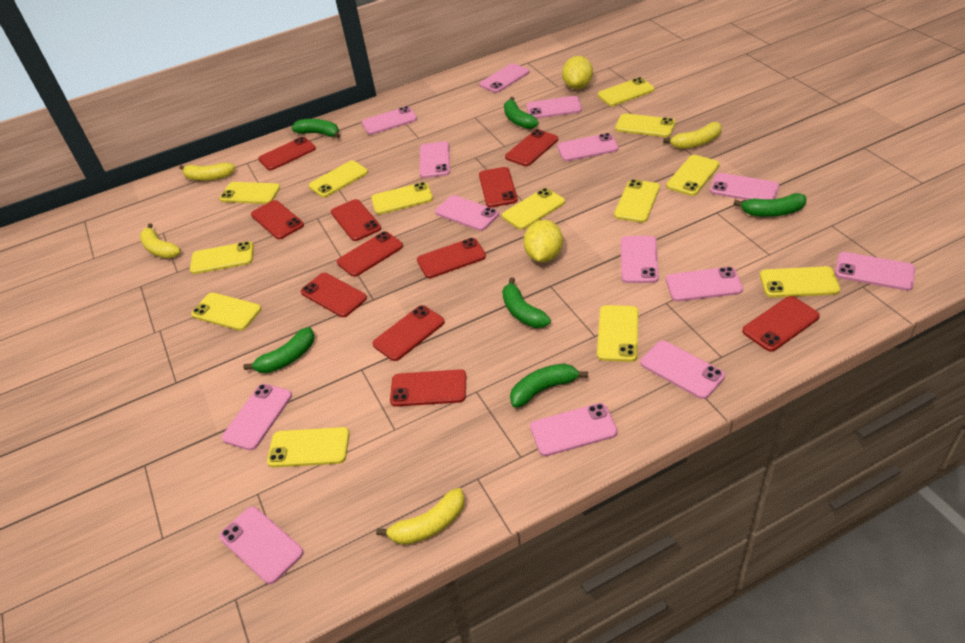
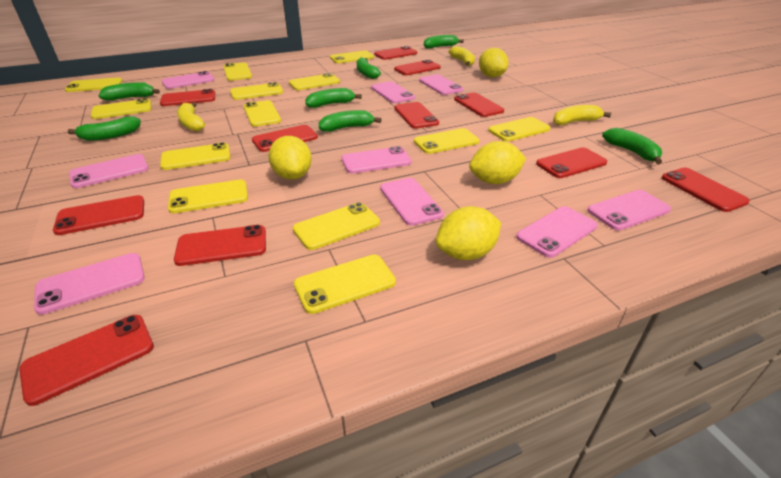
green banana: [243,327,315,373] [291,119,341,138] [502,277,551,328] [504,97,539,129] [510,363,588,408] [734,193,807,217] = 6 -> [68,116,141,141] [98,82,160,101] [305,88,362,108] [319,110,382,132] [357,57,381,79] [424,35,464,49] [602,128,662,164] = 7
pink phone: [219,507,303,584] [222,384,292,450] [362,106,417,135] [420,141,450,178] [435,195,499,231] [479,63,529,93] [526,96,582,119] [530,403,618,456] [557,133,618,161] [621,236,659,283] [641,340,725,399] [666,267,743,302] [710,173,779,200] [835,252,915,291] = 14 -> [34,253,145,315] [69,154,148,188] [162,71,214,89] [342,146,411,174] [371,81,415,103] [380,178,444,226] [419,74,463,95] [516,206,598,258] [587,190,671,230] = 9
yellow banana: [140,223,181,258] [179,162,235,181] [376,488,465,545] [663,122,722,149] = 4 -> [177,102,205,132] [449,46,475,66] [553,105,611,125] = 3
yellow lemon: [523,220,563,262] [562,56,593,89] = 2 -> [268,136,312,179] [435,206,501,260] [469,141,526,184] [479,48,509,77] = 4

